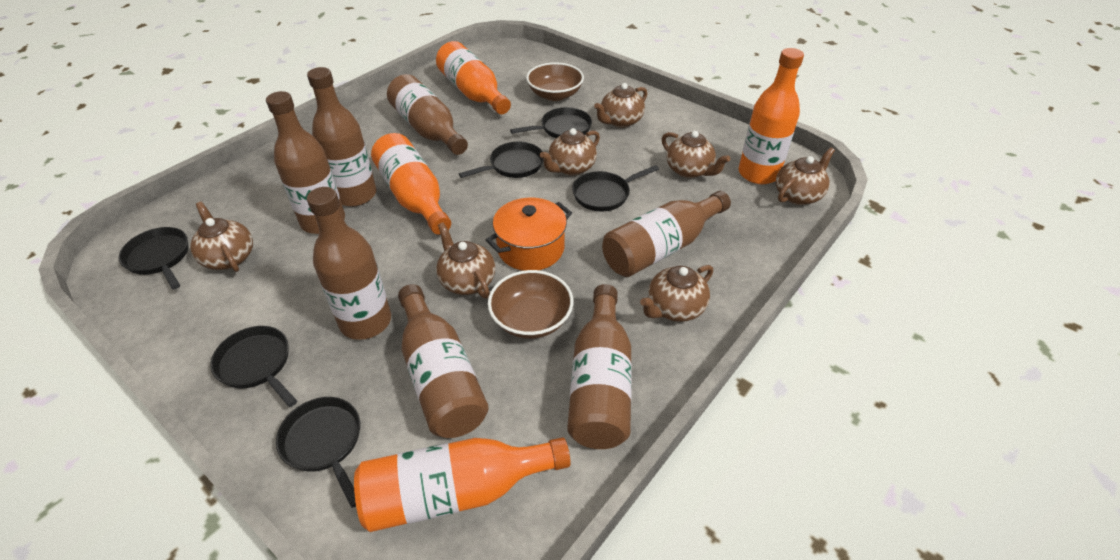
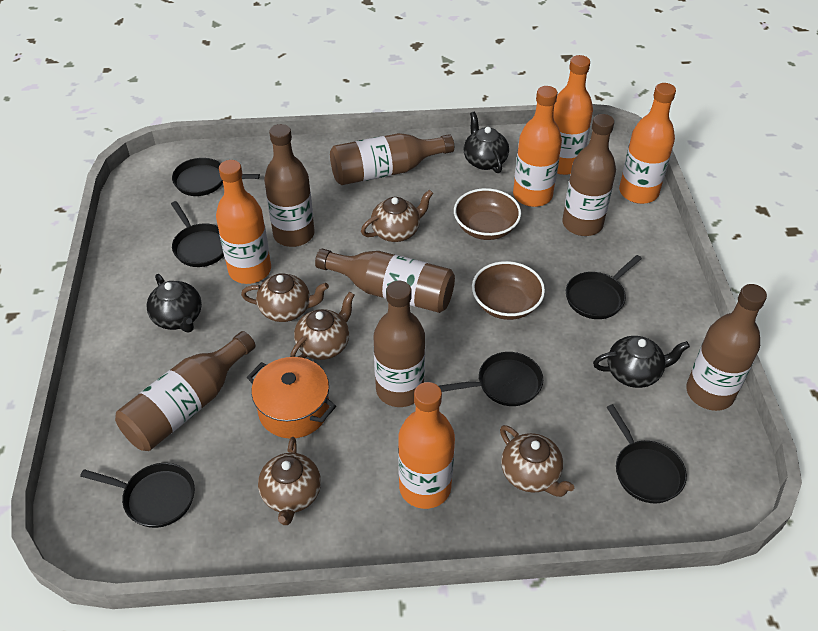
black teapot: none = 0 -> [147,274,202,333] [464,111,509,173] [593,336,690,388] = 3
brown teapot: [190,202,253,272] [436,223,495,299] [540,128,600,176] [594,83,647,128] [640,265,713,322] [662,131,730,178] [776,147,835,205] = 7 -> [241,273,329,322] [258,437,321,525] [290,292,354,360] [361,190,433,242] [500,425,574,497] = 5
orange bottle: [354,437,571,532] [371,133,451,235] [436,41,511,114] [738,48,804,184] = 4 -> [216,160,271,284] [398,382,455,509] [513,86,562,207] [553,55,593,175] [619,83,676,204] = 5

